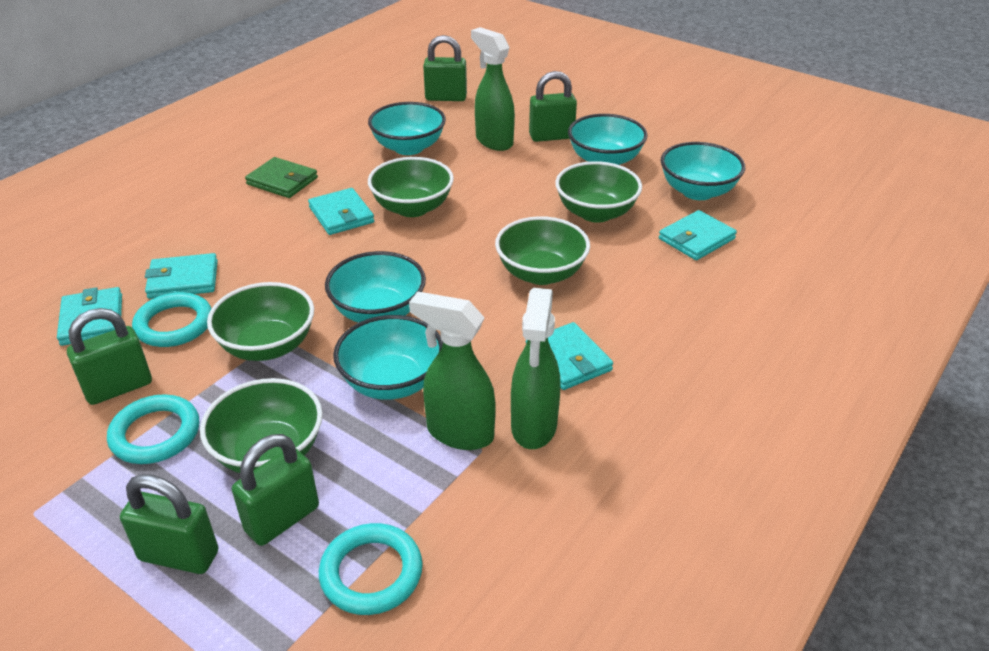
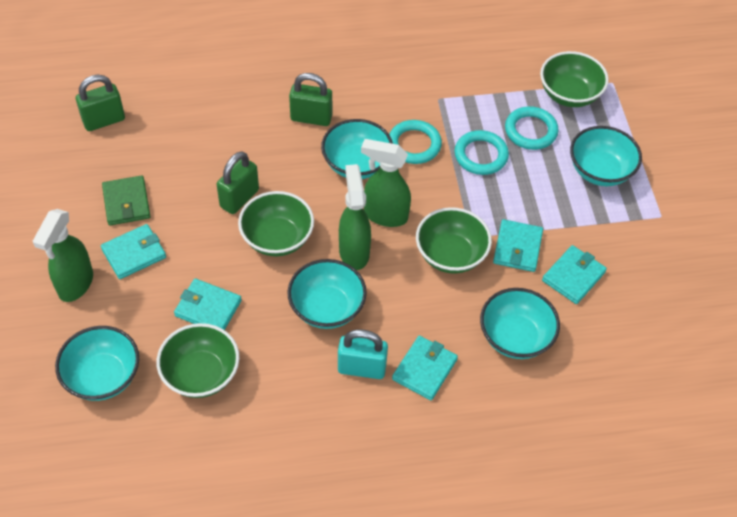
green bowl: [200,378,323,473] [207,282,314,361] [368,157,454,217] [495,216,590,285] [555,161,642,223] = 5 -> [156,323,239,398] [238,191,314,256] [416,207,492,274] [540,51,609,107] = 4
green padlock: [67,308,152,405] [120,474,218,574] [232,434,319,546] [423,35,467,101] [529,71,577,142] = 5 -> [76,74,125,131] [216,151,259,214] [289,73,332,126] = 3
turquoise padlock: none = 0 -> [338,329,388,379] = 1

